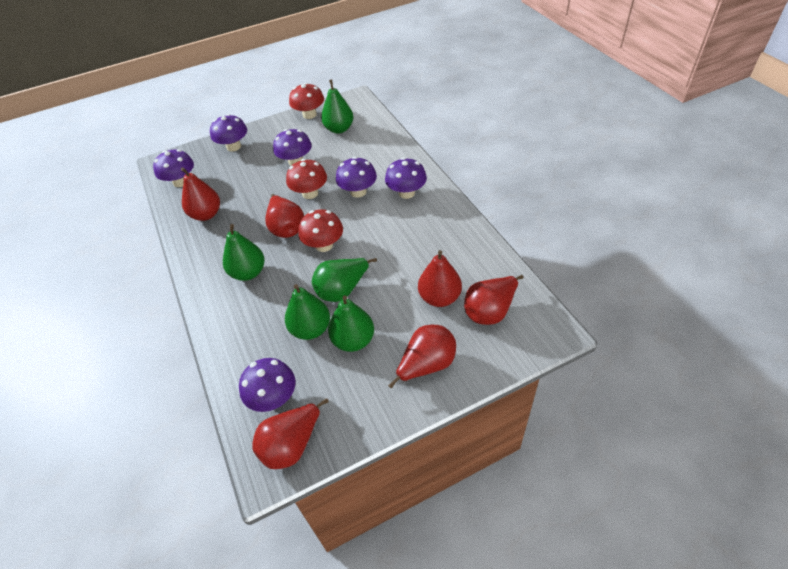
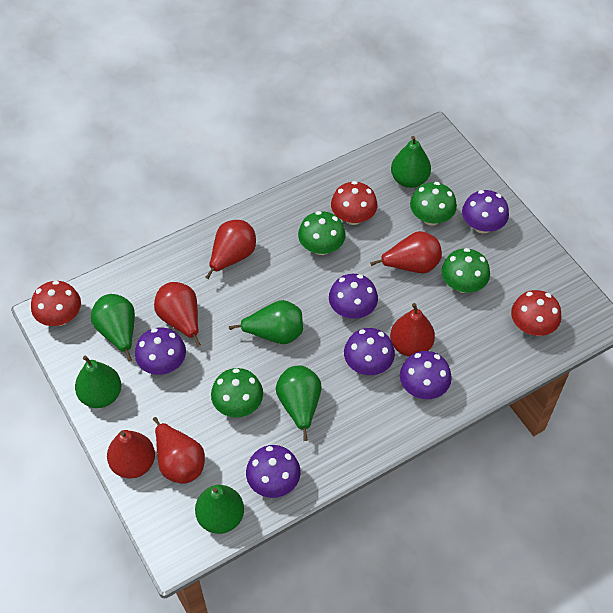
green mushroom: none = 0 -> [211,368,263,417] [298,211,346,255] [410,182,457,226] [441,248,490,293] = 4
green pear: [223,224,265,281] [285,284,330,340] [312,258,377,302] [321,80,353,134] [328,295,374,352] = 5 -> [75,356,121,408] [91,294,135,361] [195,485,244,534] [229,300,303,344] [276,365,322,441] [391,136,431,188] = 6

